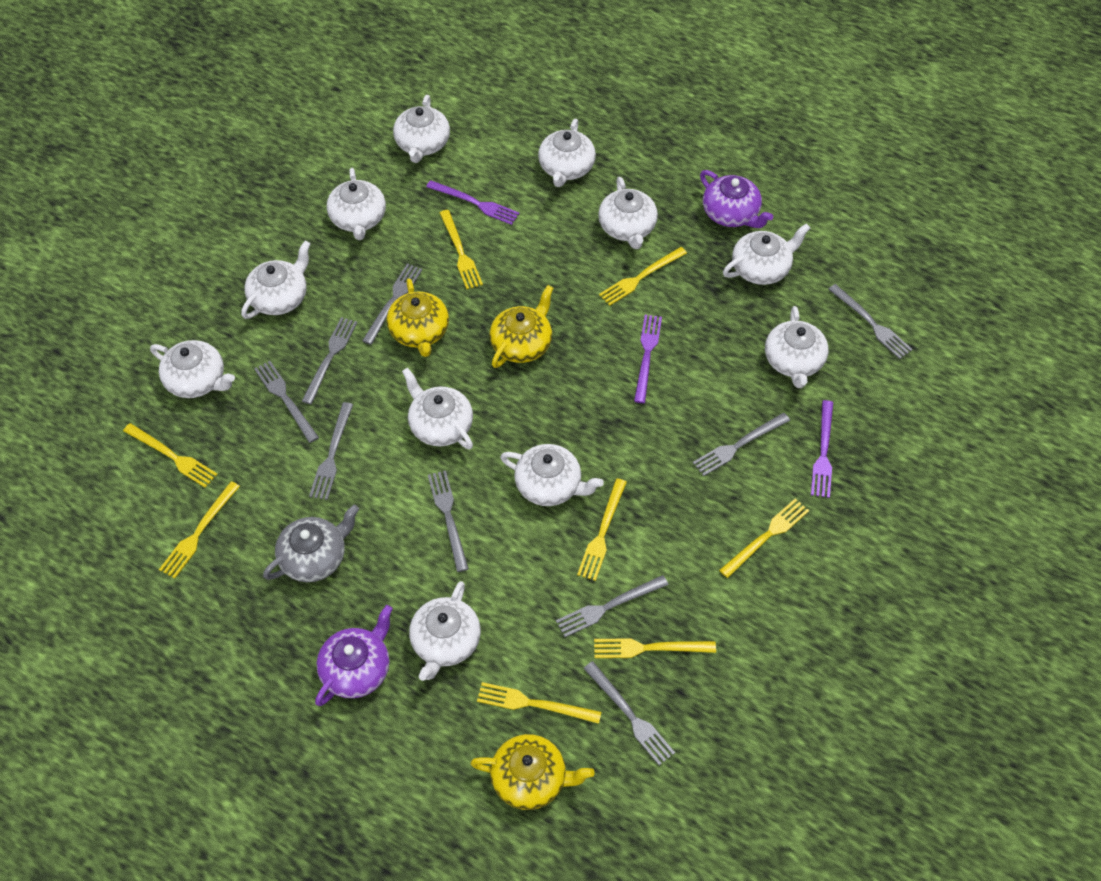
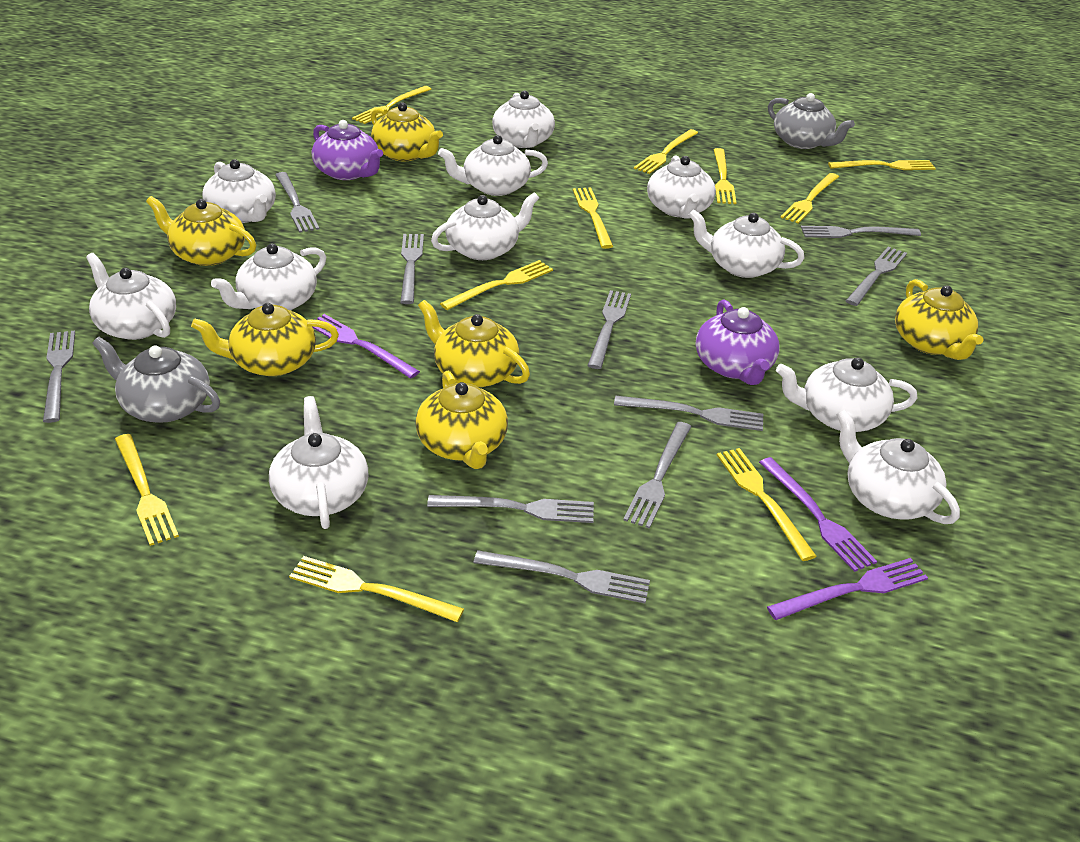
grey fork: [254,361,319,443] [302,317,357,404] [309,402,353,500] [362,264,422,345] [428,471,469,572] [556,575,669,637] [583,661,675,766] [693,413,790,476] [828,284,913,359] = 9 -> [43,331,75,423] [275,172,319,233] [400,234,424,304] [427,495,594,523] [473,550,650,603] [587,290,631,369] [614,396,763,431] [623,422,691,529] [801,226,921,238] [846,247,907,306] = 10
grey teapot: [263,504,359,582] = 1 -> [92,337,220,423] [768,93,855,149] = 2
yellow fork: [123,423,218,488] [159,481,240,578] [440,210,483,289] [477,682,601,724] [577,478,627,581] [594,638,716,658] [599,247,687,306] [719,498,809,578] = 8 -> [115,434,179,546] [289,556,464,622] [352,86,431,124] [440,260,553,310] [573,188,613,249] [634,129,698,174] [713,148,737,204] [717,448,817,561] [780,173,839,223] [828,160,936,170] = 10
yellow teapot: [387,278,449,357] [470,734,595,810] [489,285,553,368] = 3 -> [146,196,256,266] [191,303,339,376] [371,102,443,161] [415,371,508,469] [418,300,530,388] [895,279,984,360] = 6

